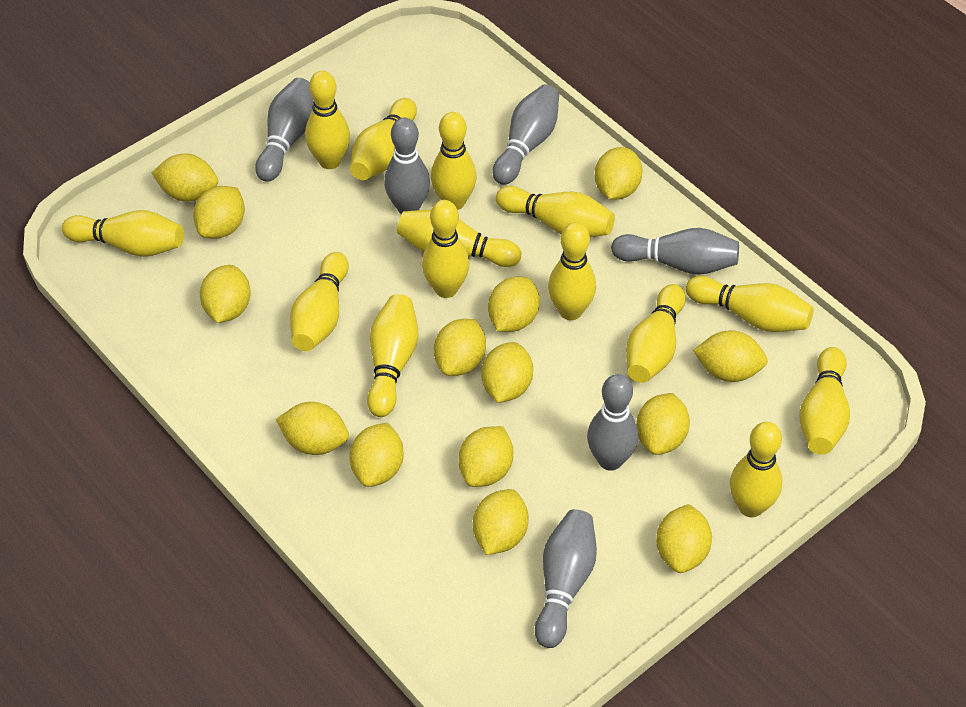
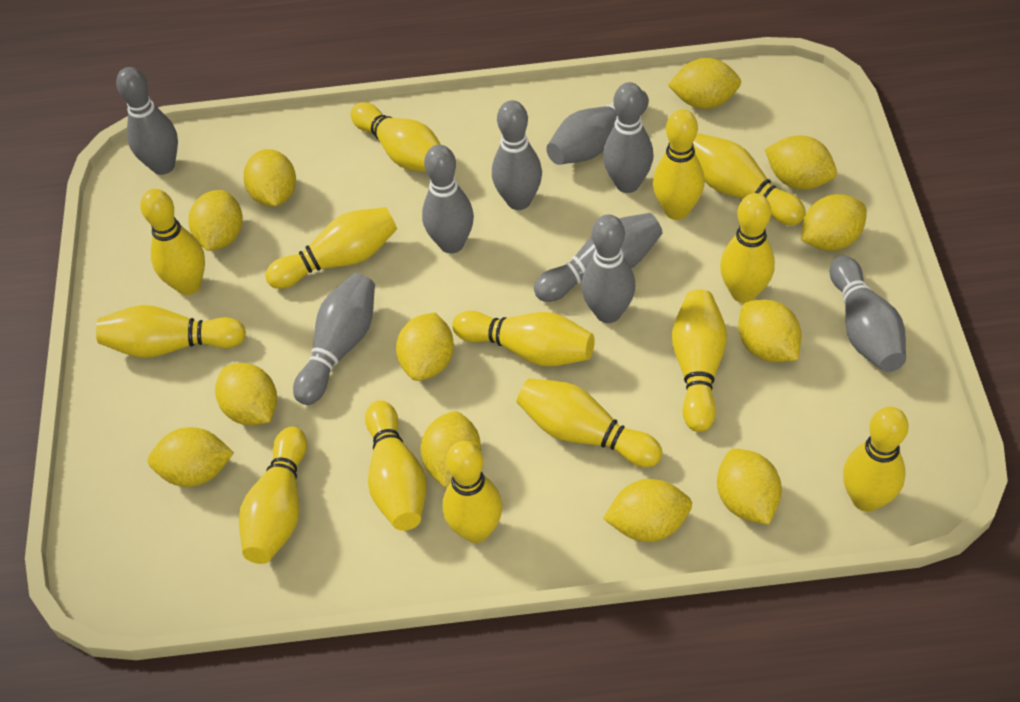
grey bowling pin: [255,78,313,182] [384,118,430,214] [493,84,559,185] [535,509,597,648] [587,374,638,471] [611,228,739,275] = 6 -> [116,67,178,175] [293,273,375,405] [422,145,474,254] [492,100,542,210] [534,213,663,302] [546,90,649,165] [581,214,635,323] [603,82,653,193] [830,256,906,372] = 9
yellow lemon: [151,154,218,202] [193,186,245,238] [200,265,251,323] [276,402,349,455] [349,423,404,487] [434,319,486,376] [458,426,513,487] [473,489,528,555] [481,342,533,403] [488,277,540,332] [595,147,642,200] [636,393,690,455] [656,504,712,573] [693,330,768,382] = 14 -> [148,427,234,487] [188,190,243,251] [215,363,277,425] [243,149,296,207] [396,312,454,381] [421,411,481,488] [603,479,692,542] [668,58,741,109] [717,449,782,525] [738,300,802,362] [765,136,837,190] [801,194,867,251] = 12

